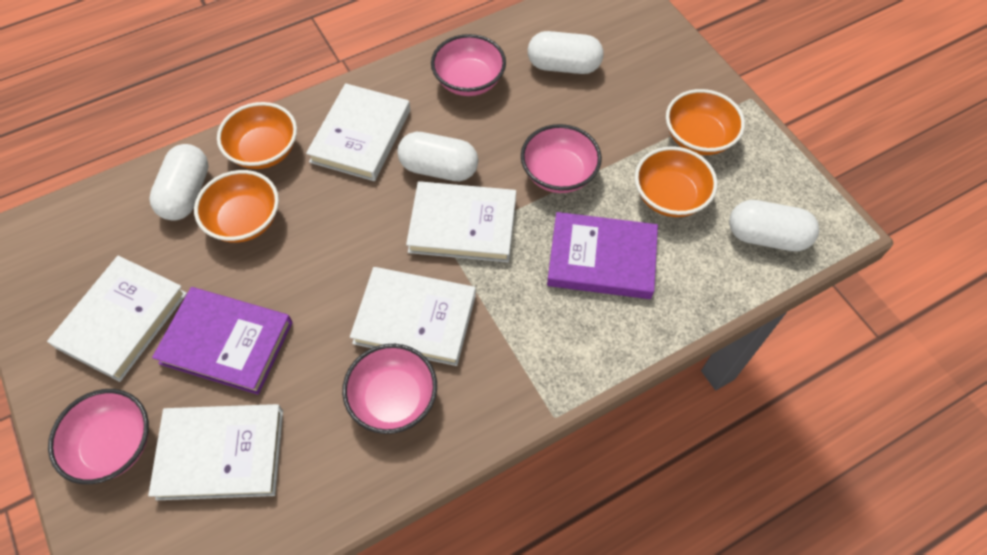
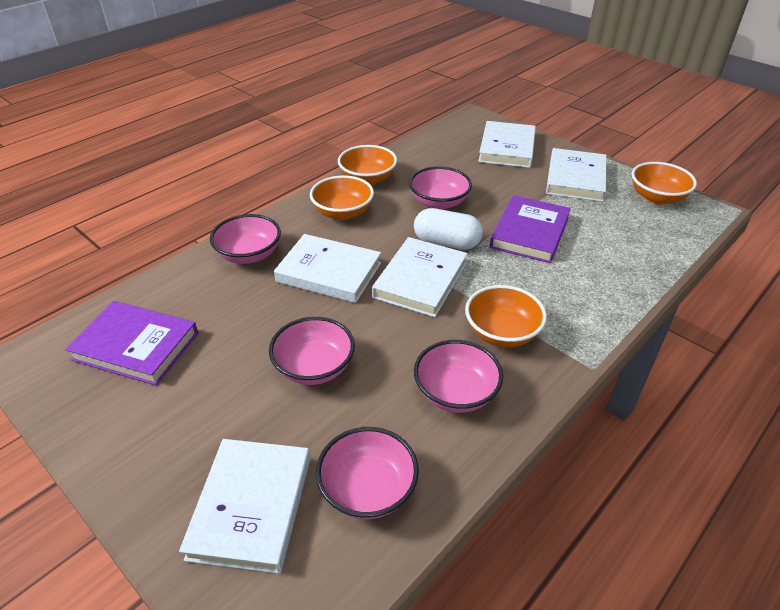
pink bowl: [48,389,149,484] [342,344,437,434] [431,34,506,96] [521,124,602,193] = 4 -> [210,214,281,264] [269,317,355,385] [316,427,419,519] [409,166,472,210] [414,340,503,413] = 5
white capsule: [149,144,209,221] [397,132,478,181] [528,31,603,74] [729,200,819,251] = 4 -> [414,208,483,250] = 1

